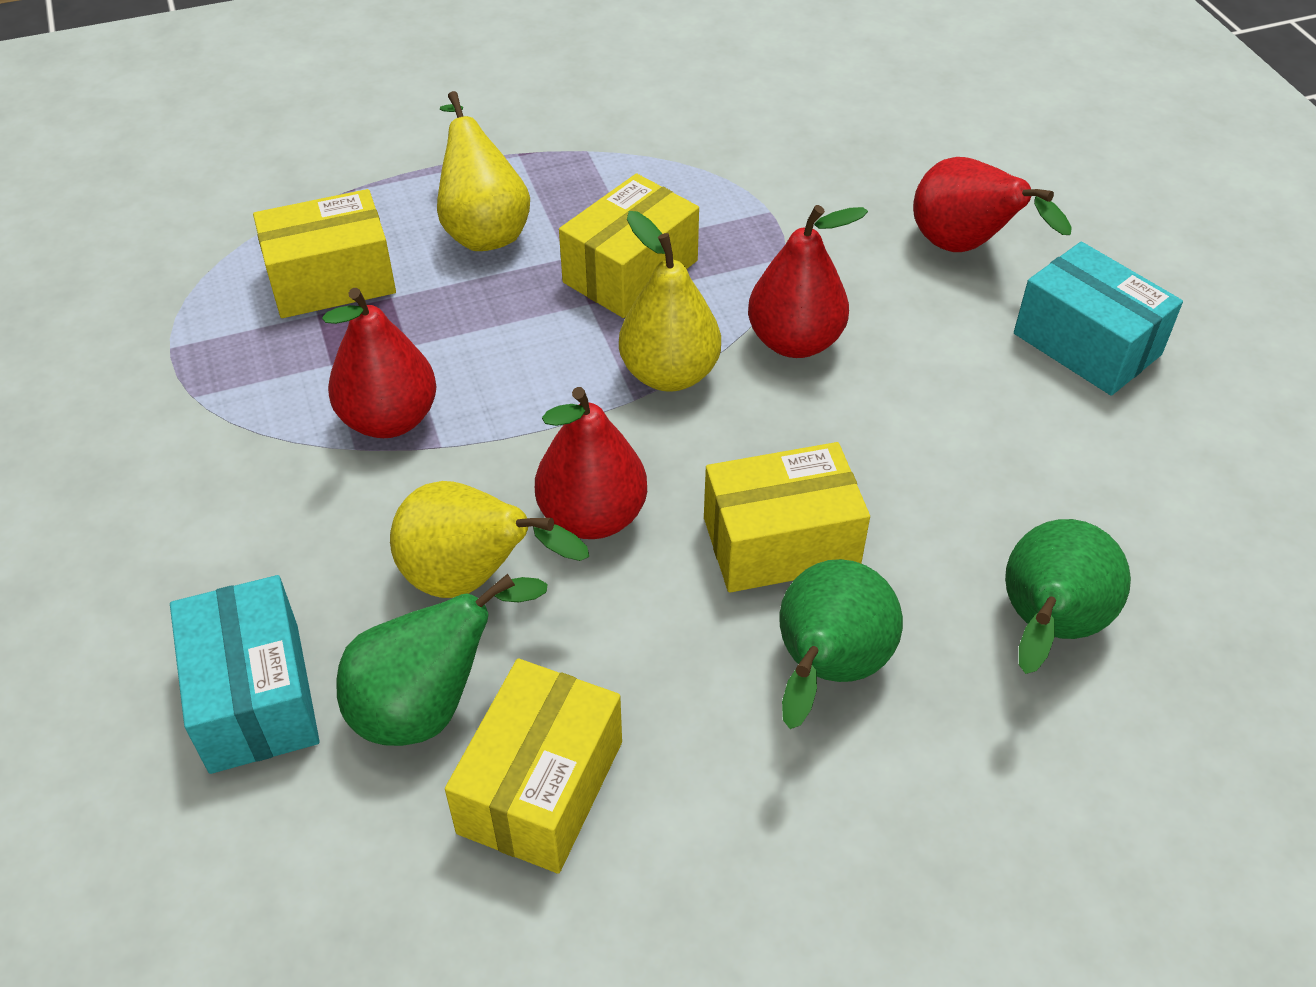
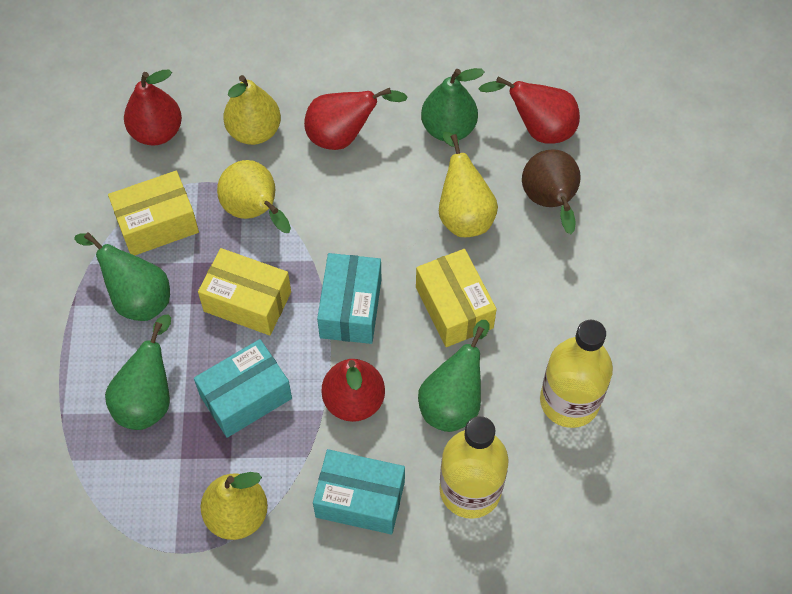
brown pear: none = 0 -> [522,149,581,234] = 1
green pear: [337,574,548,746] [779,559,903,729] [1005,519,1131,674] = 3 -> [74,232,170,321] [105,315,171,430] [418,320,489,432] [421,68,485,141] = 4
turquoise box: [170,575,320,774] [1014,242,1183,396] = 2 -> [194,339,292,438] [313,449,405,534] [317,253,382,344] = 3
yellow bottle: none = 0 -> [439,416,508,519] [540,320,613,428] = 2
yellow box: [253,189,396,318] [445,659,622,874] [559,173,699,318] [704,442,870,593] = 4 -> [108,171,199,255] [198,248,291,335] [416,249,497,347] = 3
yellow pear: [390,481,589,598] [437,91,530,251] [619,211,721,392] = 3 -> [201,472,268,540] [217,160,291,233] [223,75,281,145] [439,132,498,237] = 4

